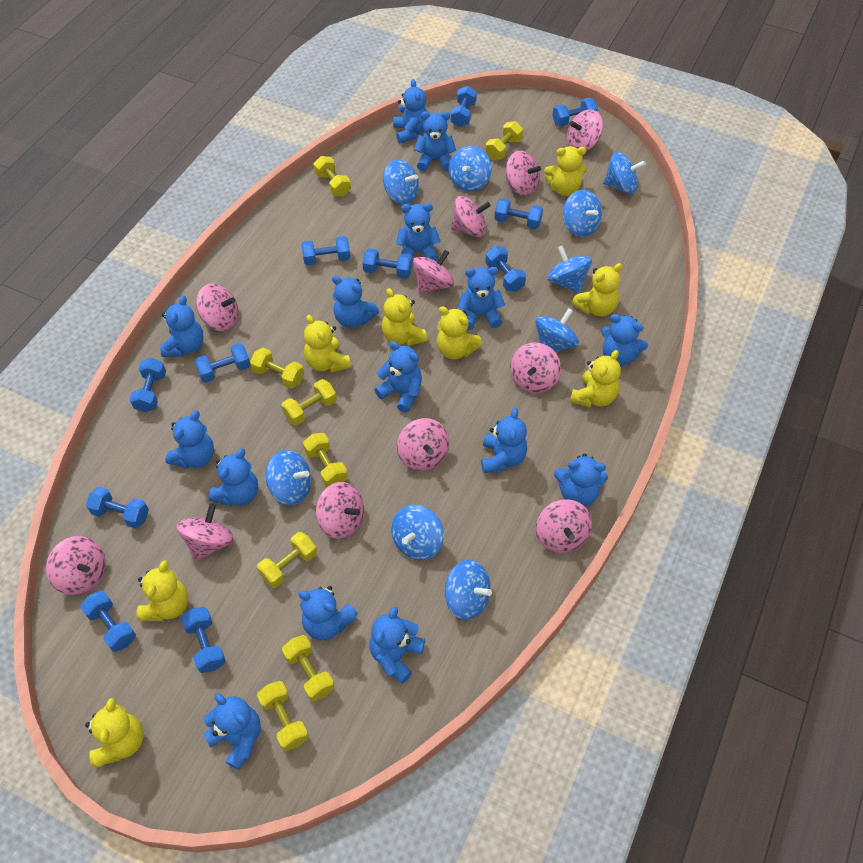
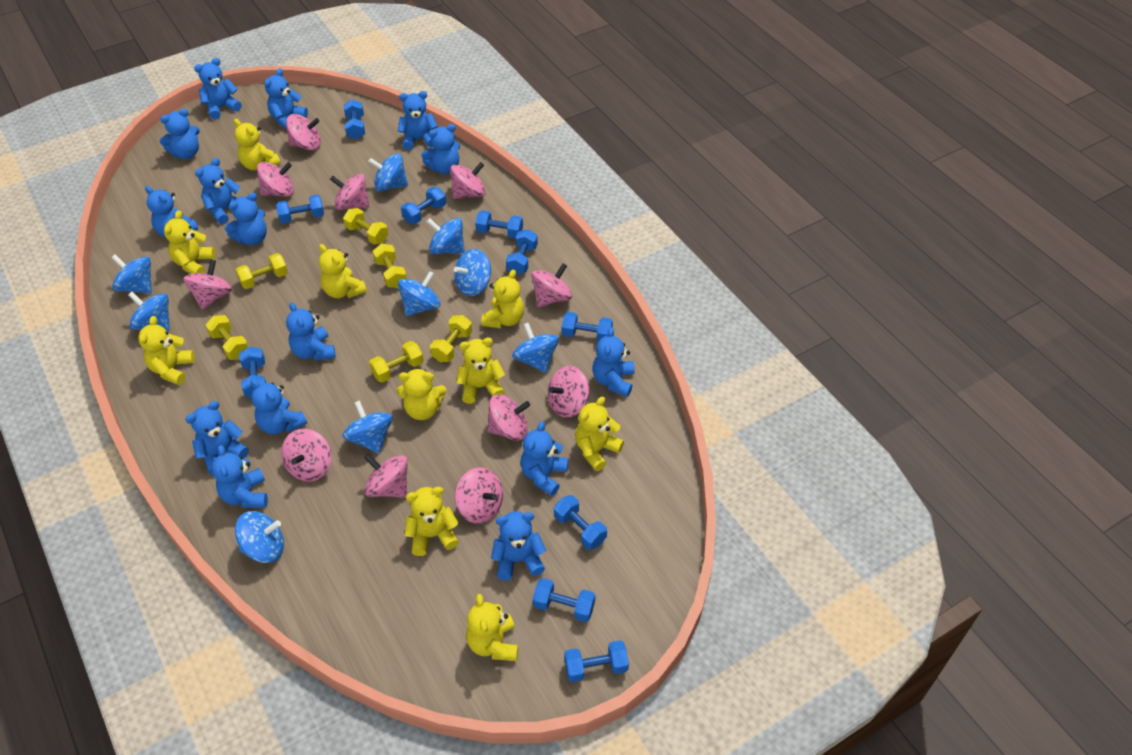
blue dumbbell: [80,591,136,652] [86,487,149,529] [130,358,166,412] [181,607,226,673] [194,343,250,383] [301,236,350,265] [362,248,412,279] [450,86,477,127] [485,246,526,291] [494,198,543,229] [552,97,598,126] = 11 -> [239,347,266,397] [276,195,324,224] [344,100,365,139] [401,187,446,224] [475,210,523,239] [506,229,538,275] [533,578,595,622] [554,495,607,550] [562,312,613,342] [564,640,629,682] = 10
yellow dumbbell: [250,347,304,389] [257,532,317,588] [257,681,309,751] [281,379,337,425] [282,635,334,702] [303,433,348,487] [314,156,351,197] [485,121,523,160] = 8 -> [205,315,248,360] [236,253,288,289] [343,208,389,245] [369,341,424,383] [373,244,407,288] [430,315,472,362] = 6
yellow teddy bear: [85,698,144,767] [136,560,188,621] [304,315,351,373] [382,288,427,346] [437,306,482,359] [544,146,587,196] [570,350,621,407] [572,263,622,316] = 8 -> [138,316,195,385] [164,210,215,274] [234,119,281,170] [319,244,367,298] [397,368,447,420] [404,487,459,556] [456,338,505,404] [466,594,518,661] [481,270,524,328] [575,397,624,471] = 10

